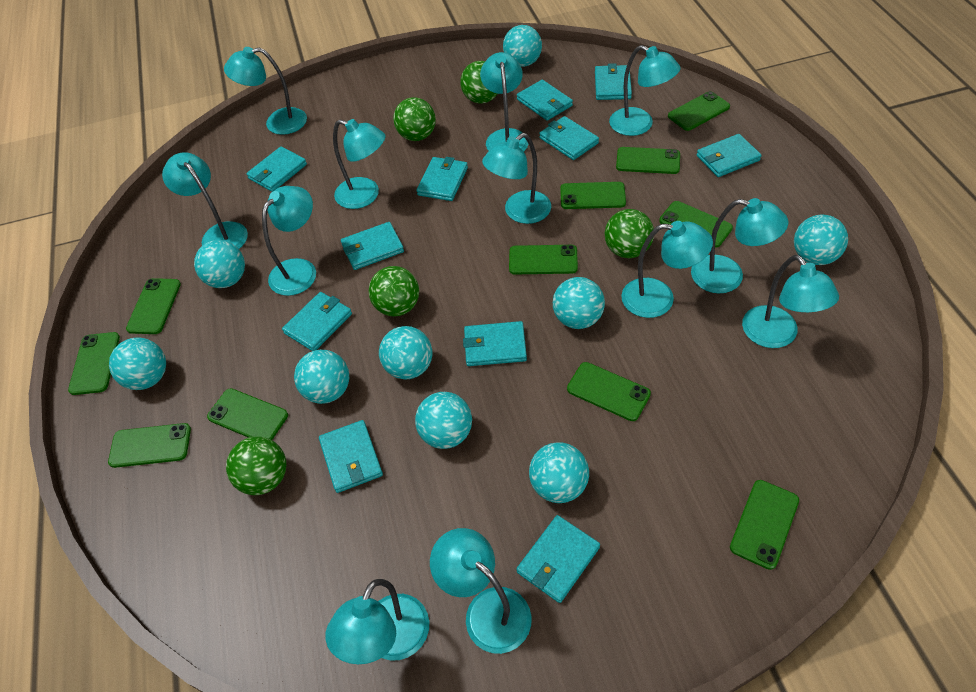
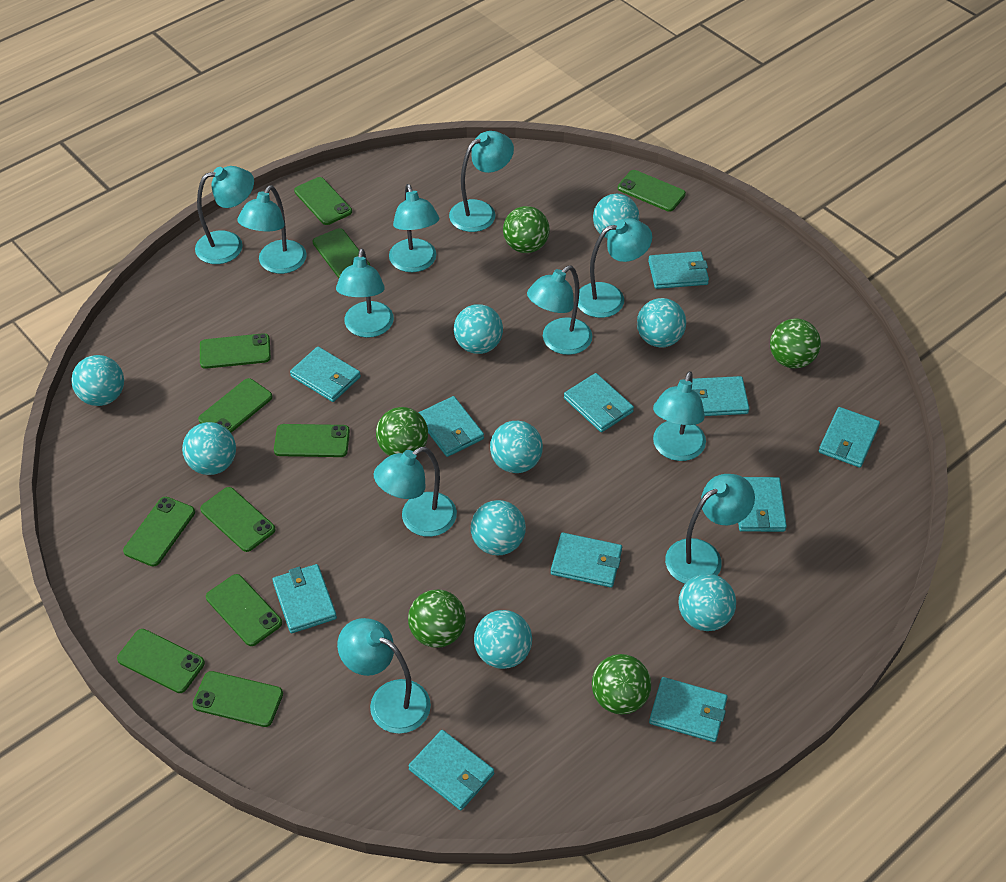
turquoise lamp: [162,152,248,249] [224,47,307,135] [262,186,316,296] [326,579,429,664] [333,119,385,209] [430,528,532,654] [480,52,528,151] [482,133,551,224] [609,45,681,136] [621,221,713,318] [691,198,788,293] [742,255,839,348] = 12 -> [195,166,254,264] [237,185,307,274] [336,248,394,338] [337,618,431,734] [374,447,457,537] [389,184,439,272] [449,131,514,232] [527,265,592,355] [578,218,652,318] [653,371,706,461] [665,474,755,584] = 11

